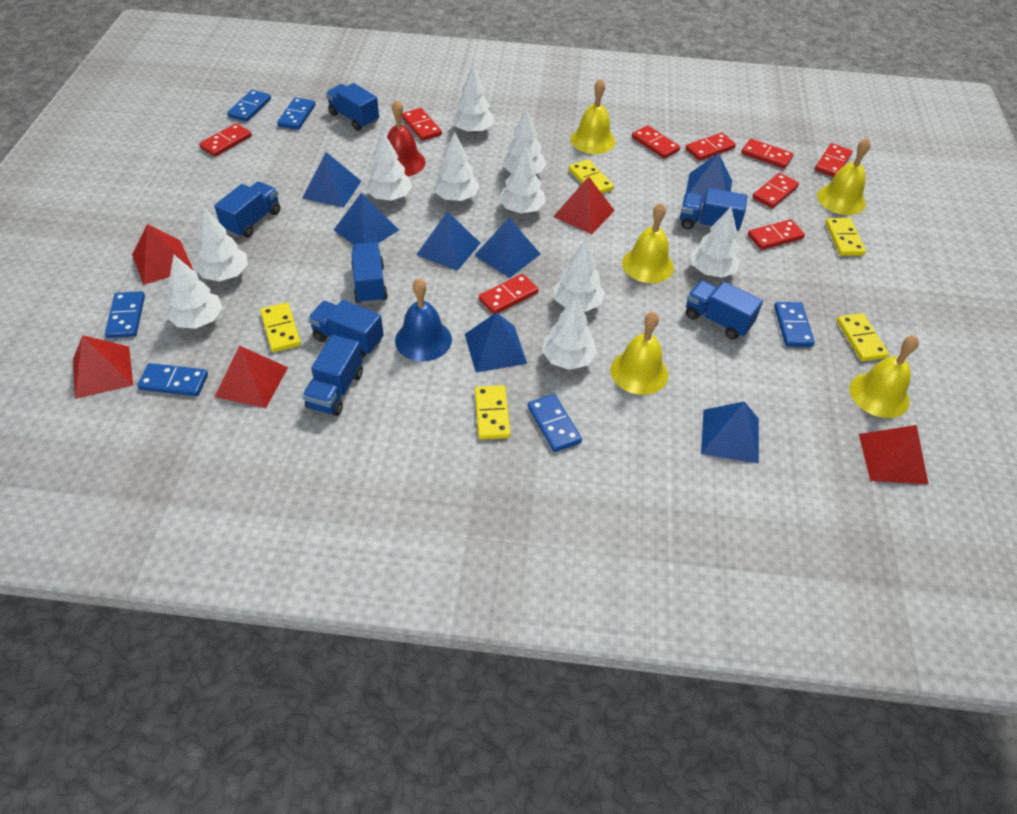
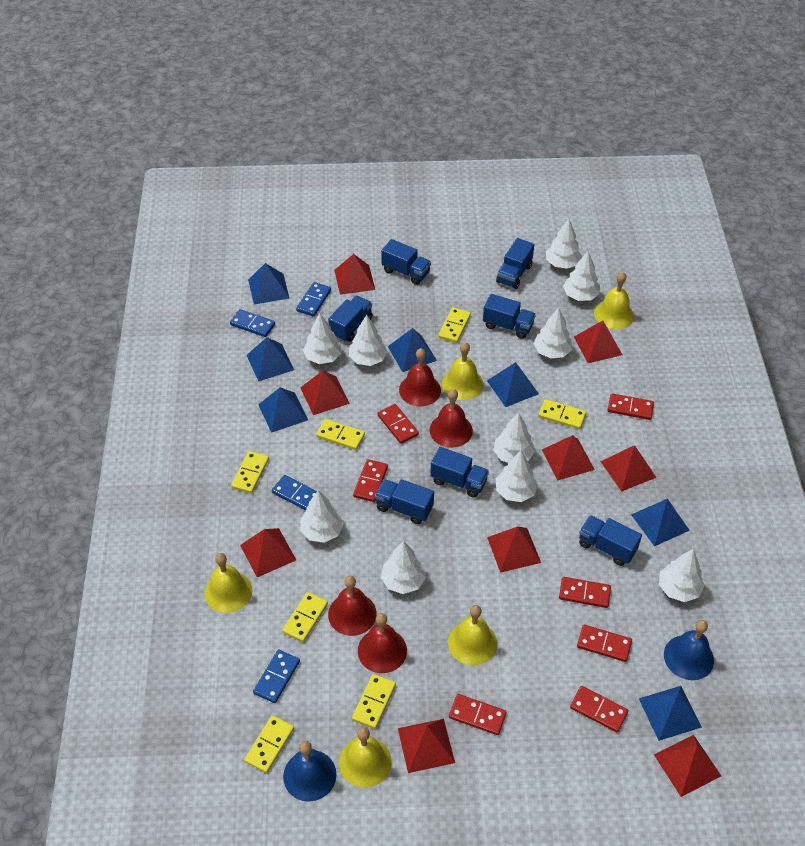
blue bell: [395,278,452,361] = 1 -> [283,741,336,802] [664,620,714,680] = 2
blue domino: [105,291,145,338] [137,363,208,396] [227,90,271,122] [277,97,315,130] [528,394,582,452] [774,302,815,347] = 6 -> [230,309,275,337] [253,650,300,703] [272,475,317,510] [296,282,331,316] = 4
red bell: [387,100,425,176] = 1 -> [328,576,377,636] [358,613,407,673] [399,348,441,407] [430,389,473,448] = 4
red domino: [199,123,252,157] [402,108,442,141] [479,274,539,314] [632,125,680,159] [685,133,736,161] [741,138,794,169] [748,219,805,250] [752,173,799,208] [815,143,852,177] = 9 -> [353,459,388,502] [377,404,419,444] [449,694,507,735] [559,577,611,608] [570,686,629,732] [577,625,632,662] [608,393,654,420] = 7
red pyramid: [73,335,133,399] [132,224,193,285] [214,346,288,408] [553,177,615,234] [859,425,929,485] = 5 -> [240,528,296,577] [300,371,350,415] [334,254,375,295] [398,719,455,773] [487,527,541,573] [542,435,595,480] [574,321,622,363] [600,445,657,492] [654,735,721,797] = 9
yellow domino: [260,303,301,352] [475,385,510,440] [569,159,614,194] [825,218,866,256] [837,313,889,361] = 5 -> [231,451,269,493] [244,715,294,773] [282,592,328,642] [316,419,365,450] [352,674,396,729] [438,307,471,343] [538,399,586,429] = 7

